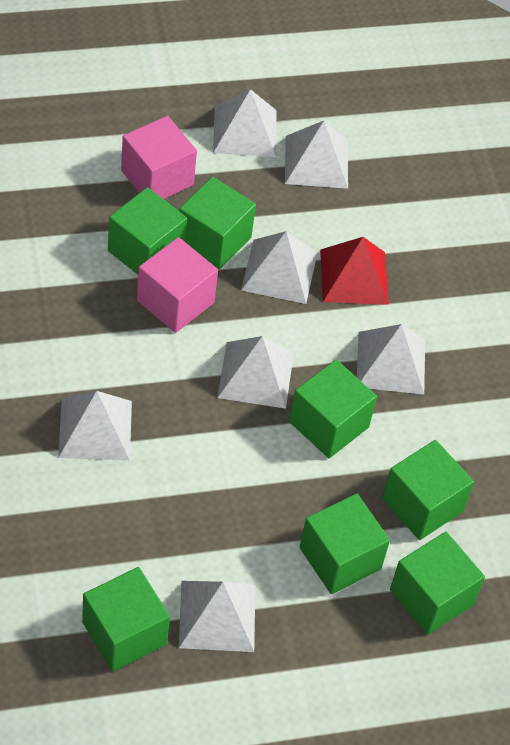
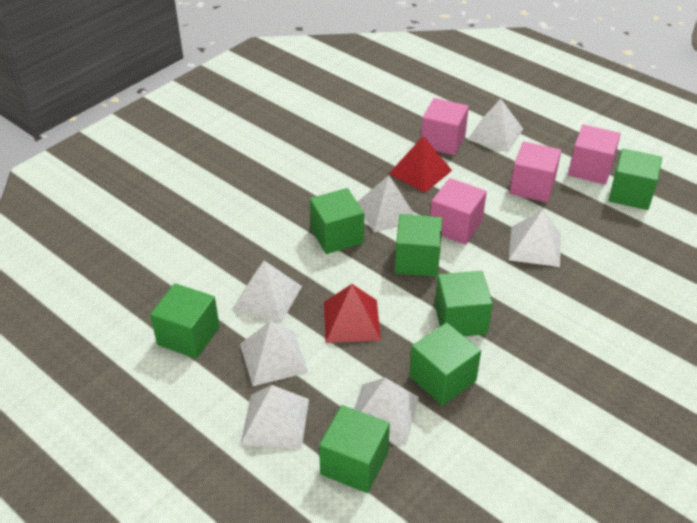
pink cube: [121,116,197,199] [137,237,218,333] = 2 -> [421,98,469,155] [430,178,487,245] [510,141,562,203] [568,124,621,185] = 4
red pyramid: [320,237,389,305] = 1 -> [324,284,381,343] [389,136,452,193] = 2

